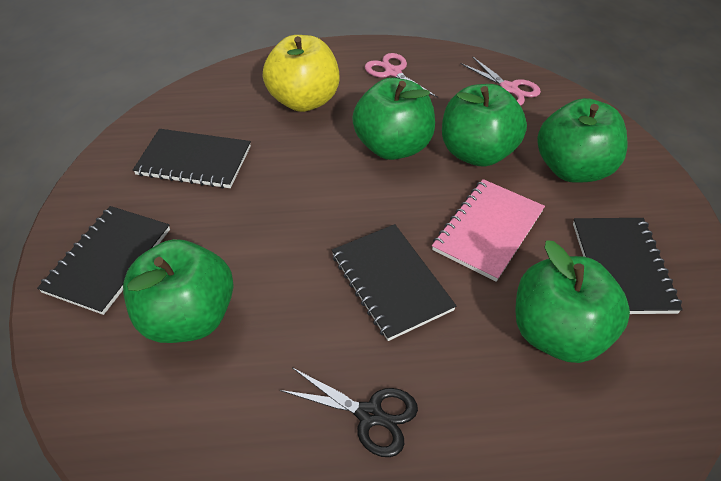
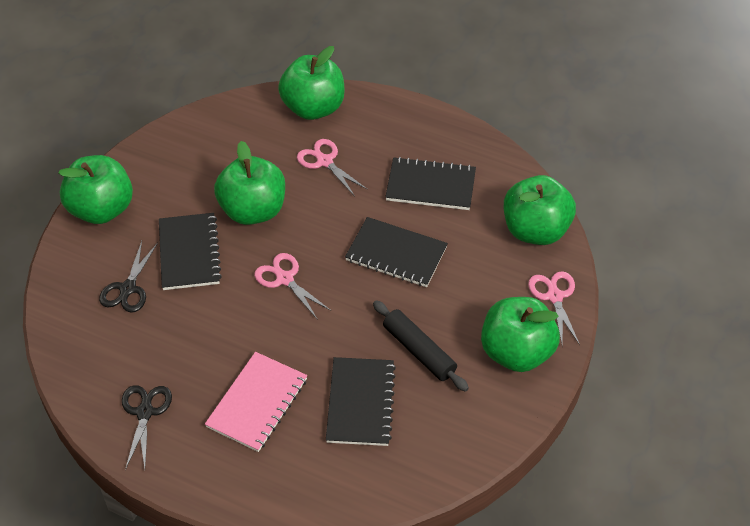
black rolling pin: none = 0 -> [373,300,469,392] = 1
black scissors: [280,368,418,457] = 1 -> [99,241,158,313] [122,385,172,470] = 2
pink scissors: [365,53,438,98] [460,56,541,106] = 2 -> [255,253,331,320] [297,139,368,196] [528,271,580,347] = 3
yellow apple: [263,35,339,112] = 1 -> none = 0

